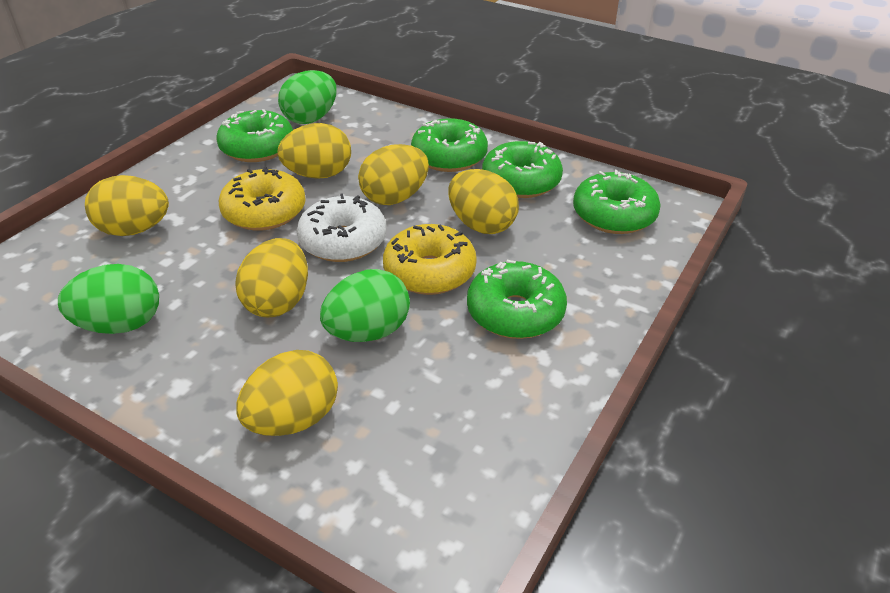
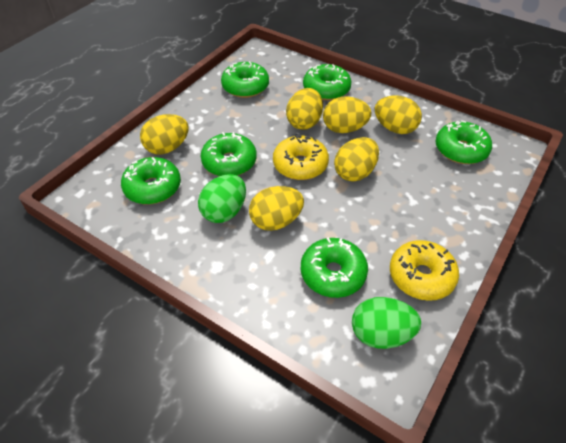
green donut: [217,109,293,162] [411,118,488,172] [467,260,567,339] [482,141,563,198] [573,170,661,234] = 5 -> [121,157,181,205] [201,132,257,176] [221,61,269,98] [301,237,368,298] [303,64,351,100] [435,120,492,164] = 6
green egg: [58,264,159,334] [278,70,337,124] [320,269,410,342] = 3 -> [198,174,246,223] [352,297,421,349] = 2
white donut: [297,193,387,262] = 1 -> none = 0

